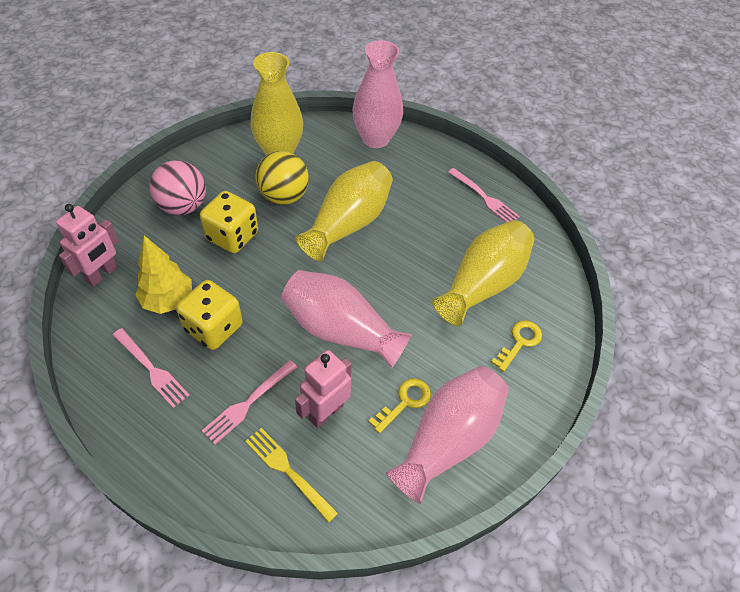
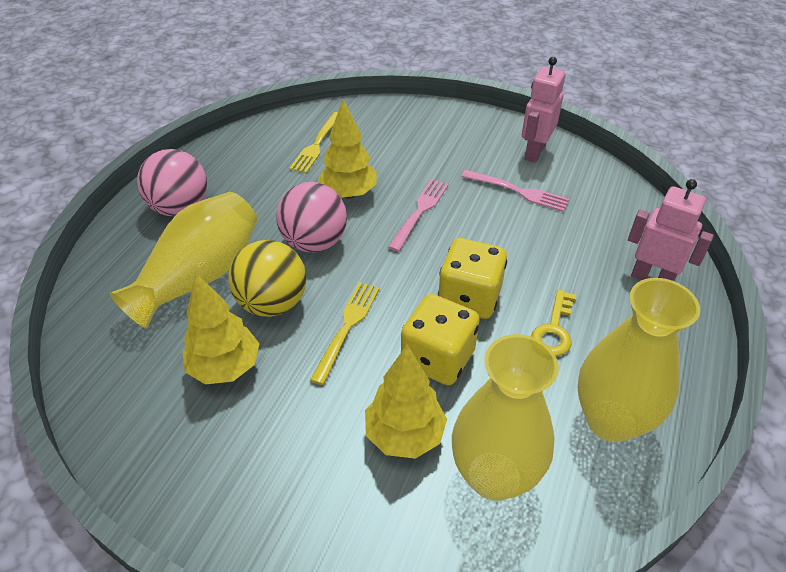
pink ball: [149,160,206,215] = 1 -> [137,149,207,216] [276,182,347,252] = 2
pink fork: [113,328,190,408] [202,360,297,445] [448,168,520,222] = 3 -> [388,179,449,252] [461,170,569,212] = 2
pink vase: [281,270,412,369] [352,40,403,148] [386,366,508,504] = 3 -> none = 0
yellow fork: [245,428,338,523] = 1 -> [289,112,338,174] [310,282,380,385] = 2
yellow key: [368,378,431,434] [491,320,542,372] = 2 -> [531,290,576,356] = 1
yellow tree: [135,235,192,314] = 1 -> [182,273,260,384] [318,99,377,199] [365,345,447,459] = 3

